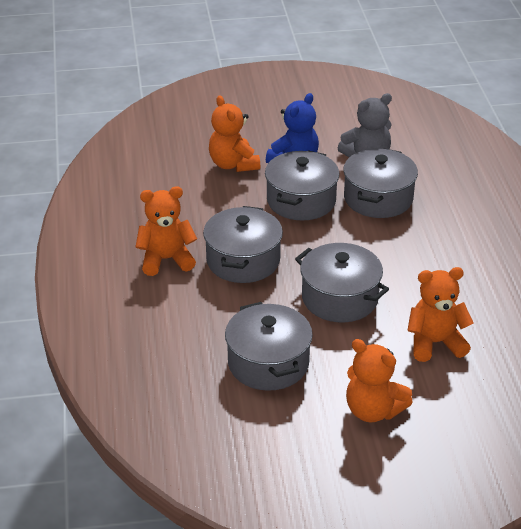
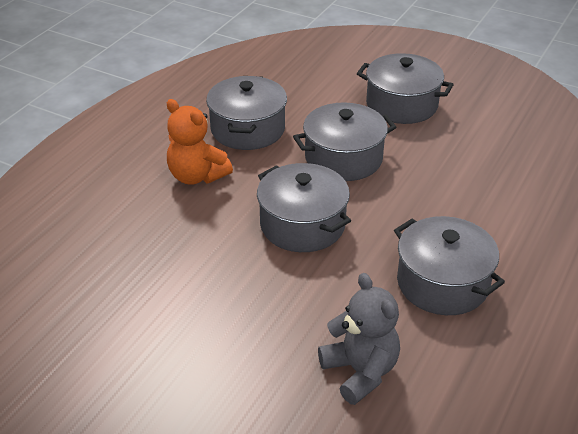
blue teddy bear: [266,93,319,163] = 1 -> none = 0
orange teddy bear: [136,186,197,276] [209,95,260,172] [346,339,413,422] [407,267,474,362] = 4 -> [167,99,233,185] = 1

